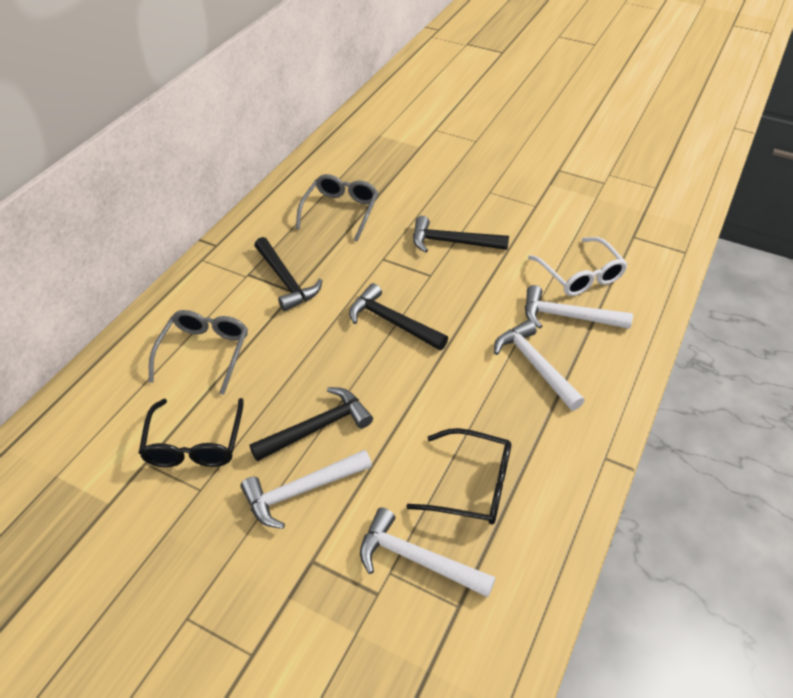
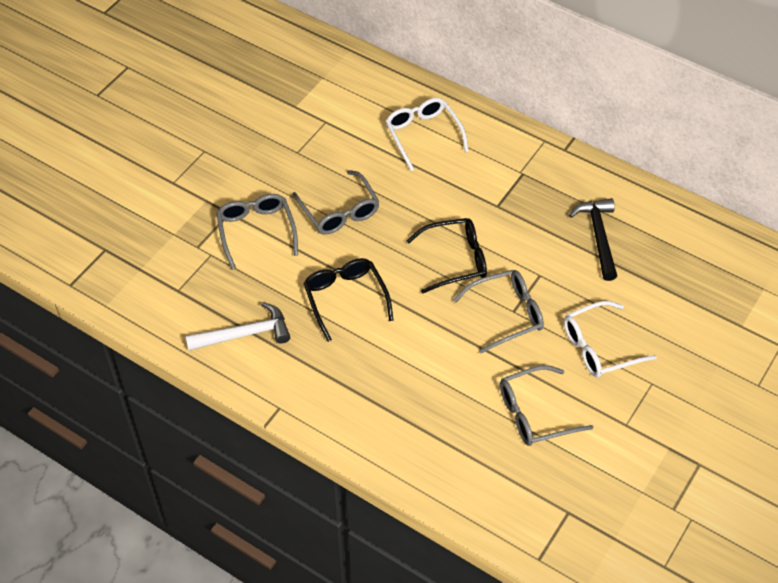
black hammer: [250,387,373,462] [254,237,322,311] [349,283,448,350] [413,216,509,253] = 4 -> [569,198,617,281] = 1
grey glasses: [149,310,248,395] [296,174,378,241] = 2 -> [216,194,298,270] [292,170,379,235] [453,270,544,354] [500,365,593,446] = 4
white glasses: [528,237,628,296] = 1 -> [385,98,469,171] [564,301,657,377] = 2
white hammer: [241,450,372,529] [360,508,496,597] [494,320,585,411] [525,285,633,329] = 4 -> [185,302,290,351] = 1

